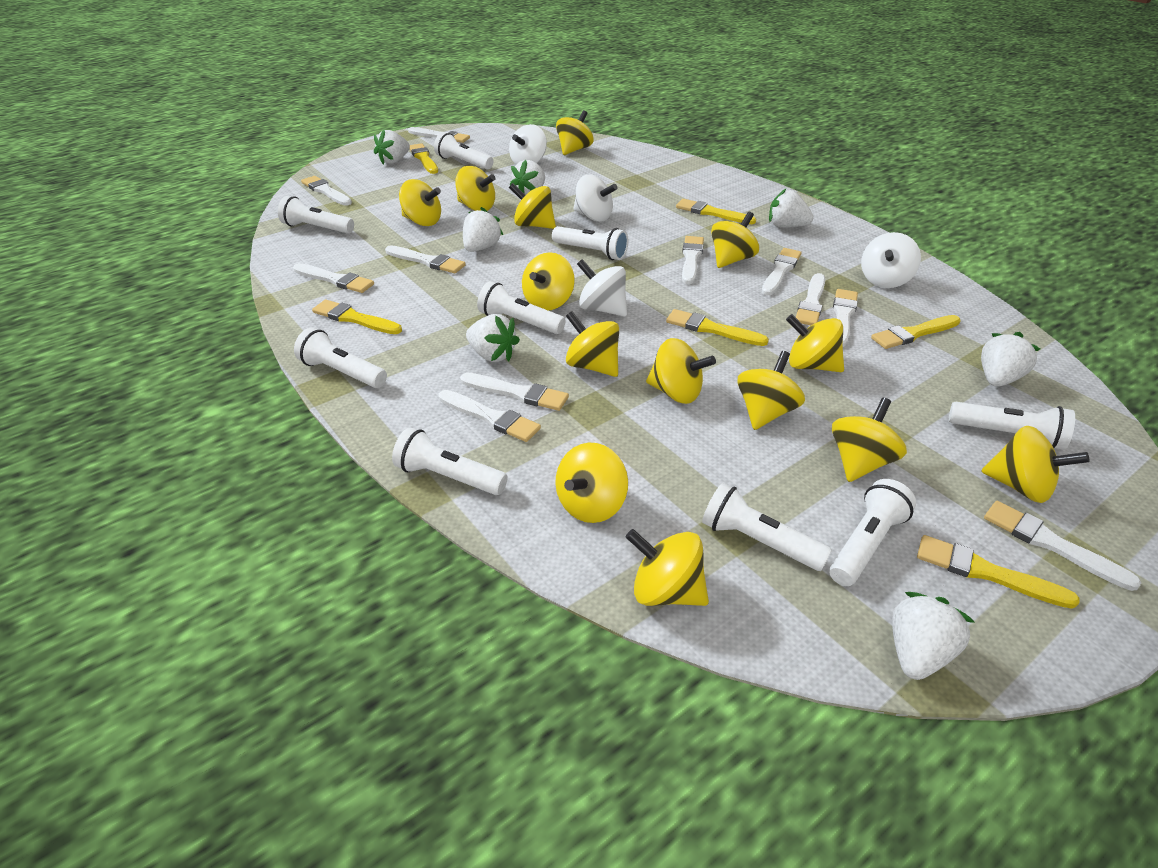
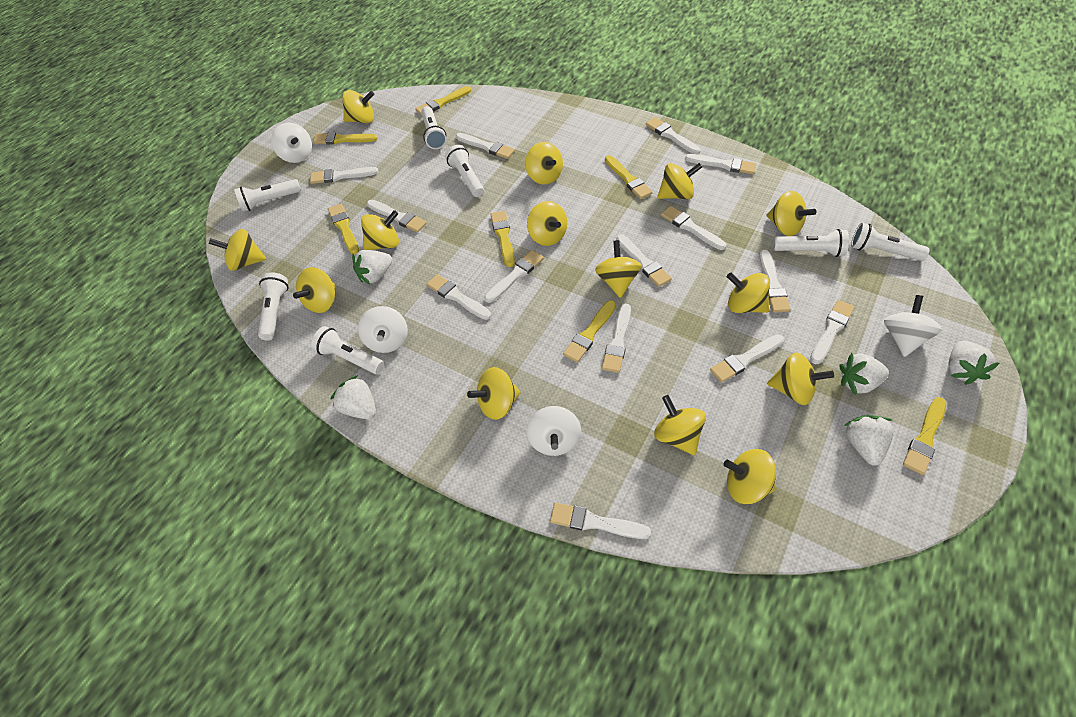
white brush: [293,263,374,293] [301,176,352,206] [385,245,466,274] [408,127,470,143] [438,390,541,442] [460,373,569,411] [682,236,704,284] [762,248,801,295] [796,273,825,325] [833,289,858,347] [984,501,1142,591] = 11 -> [310,167,378,184] [367,200,427,232] [426,274,491,320] [456,133,515,159] [484,250,544,303] [550,503,651,539] [602,304,631,373] [616,235,672,287] [646,117,700,154] [661,206,726,250] [685,154,756,175] [710,334,784,383] [759,250,791,313] [810,300,855,364] = 14
white flashlight: [278,196,354,234] [294,328,387,388] [392,427,508,495] [434,132,493,170] [477,281,566,334] [552,226,628,260] [702,483,832,571] [830,479,916,586] [949,402,1075,450] = 9 -> [234,179,301,212] [258,272,288,341] [311,326,384,374] [421,106,447,149] [445,145,484,197] [773,229,849,257] [851,223,930,261] = 7
white strawberry: [374,129,410,164] [463,207,503,252] [466,314,520,362] [510,160,545,195] [769,188,814,227] [892,592,974,680] [981,332,1040,387] = 7 -> [330,375,376,419] [352,250,392,285] [839,353,889,395] [844,415,893,466] [948,341,999,385] = 5
yellow brush: [312,300,402,334] [409,143,438,174] [666,309,769,346] [676,199,756,224] [871,315,961,349] [917,535,1080,609] = 6 -> [313,132,378,144] [328,204,359,255] [415,86,471,116] [490,211,515,267] [563,300,616,363] [605,155,653,199] [903,397,946,475] = 7

